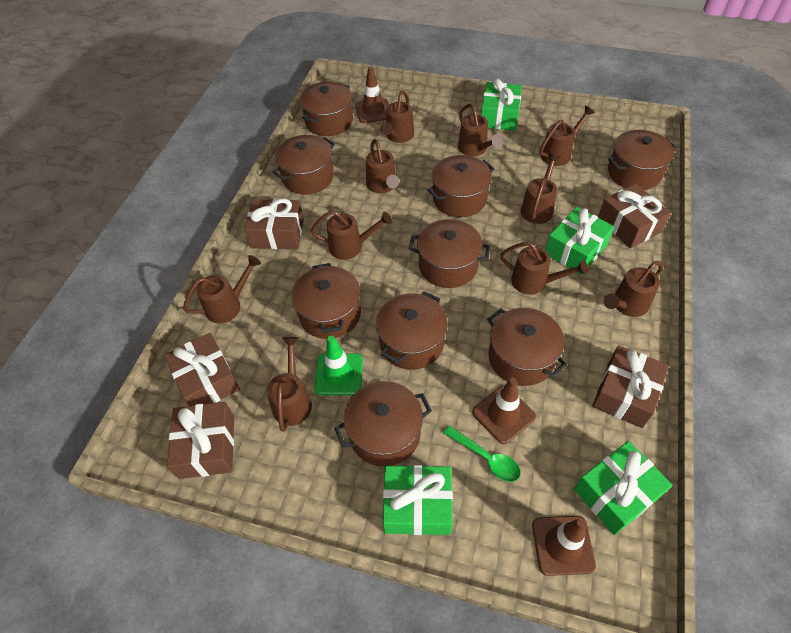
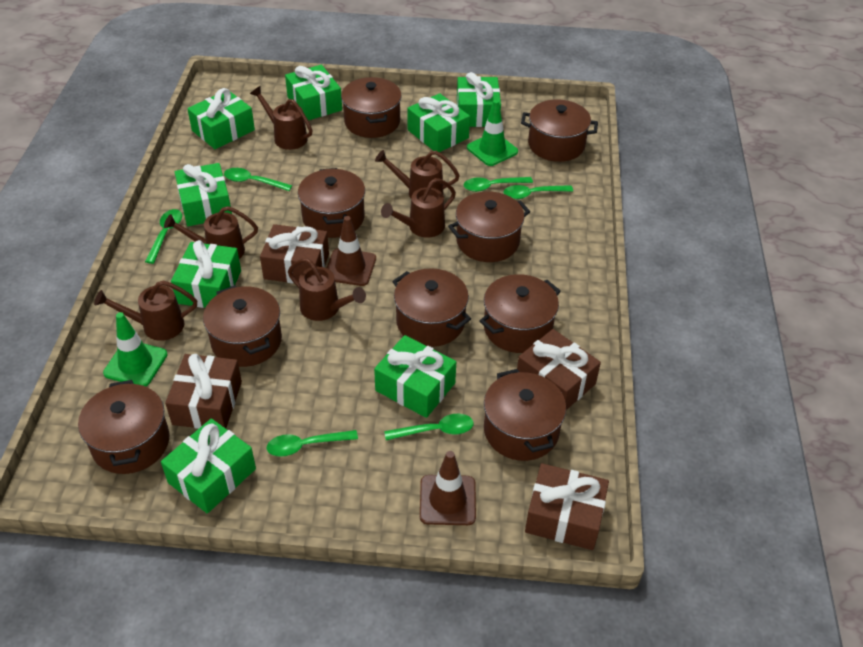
brown gift: [164,333,240,406] [167,402,234,479] [244,198,304,249] [592,345,669,428] [598,184,671,248] = 5 -> [165,354,242,429] [260,224,329,284] [517,329,601,410] [525,463,609,550] = 4
brown traffic cone: [355,66,389,123] [472,378,536,444] [532,516,596,576] = 3 -> [327,216,376,286] [420,451,476,525] = 2
brown watering can: [183,255,261,323] [267,337,312,432] [311,210,392,260] [366,139,399,193] [381,90,414,143] [458,104,503,156] [500,242,588,295] [521,153,560,224] [539,106,595,166] [604,261,663,317] = 10 -> [94,281,197,341] [164,206,258,259] [250,86,313,150] [288,258,366,321] [375,150,460,198] [381,178,456,238] = 6
green gift: [383,465,453,535] [481,79,522,131] [545,207,614,275] [574,441,672,535] = 4 -> [161,418,256,514] [171,240,241,308] [175,163,232,226] [187,88,255,149] [285,65,342,120] [374,335,456,418] [407,93,470,152] [457,72,501,127] = 8
green spoon: [443,425,521,482] = 1 -> [145,209,182,264] [224,168,292,191] [267,430,358,457] [384,414,474,440] [464,177,533,192] [503,185,573,199] = 6
green traffic cone: [314,336,363,395] = 1 -> [103,312,168,387] [467,99,518,166] = 2

